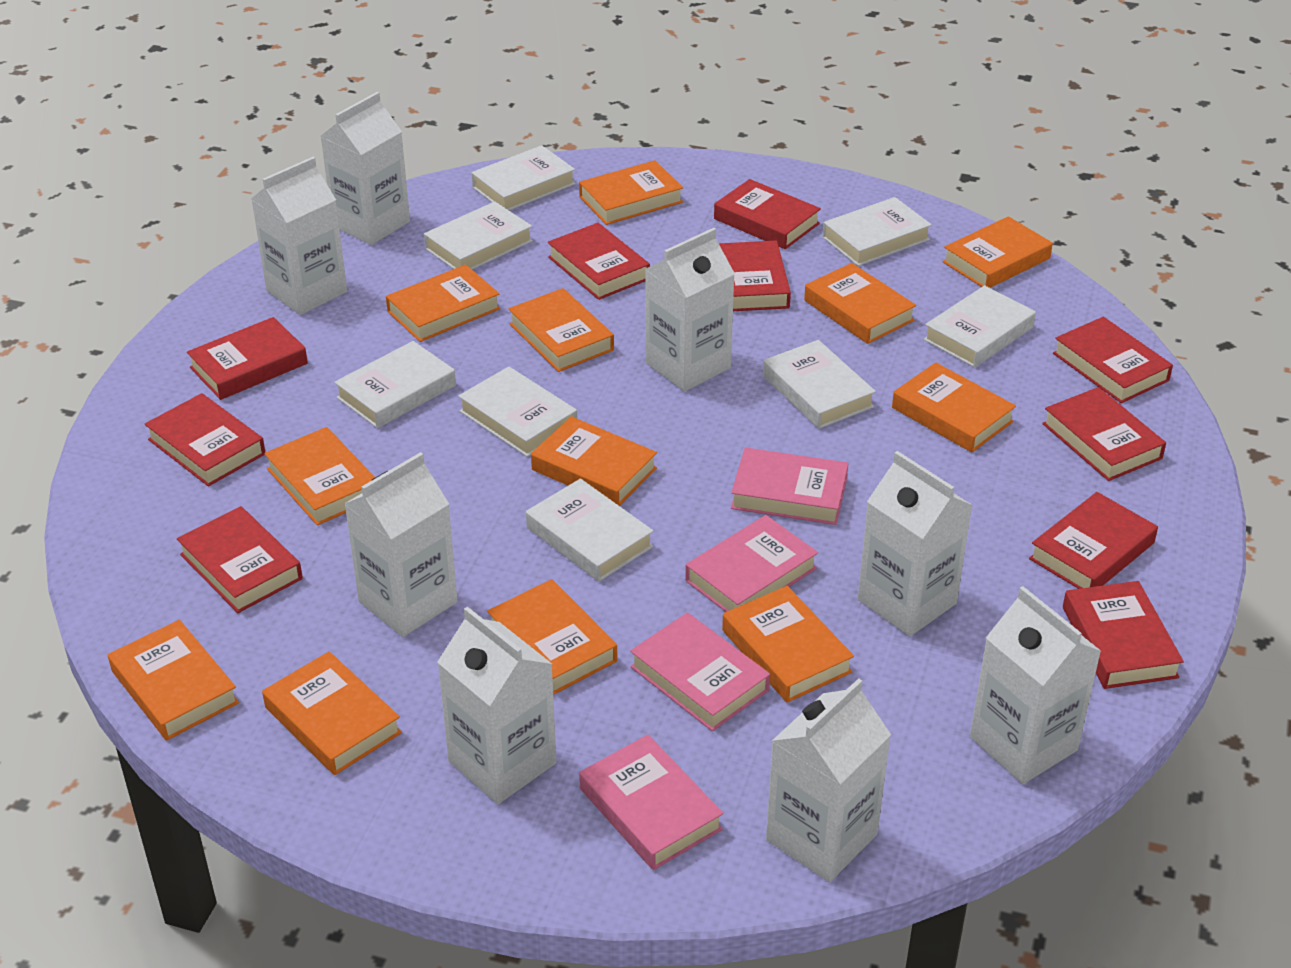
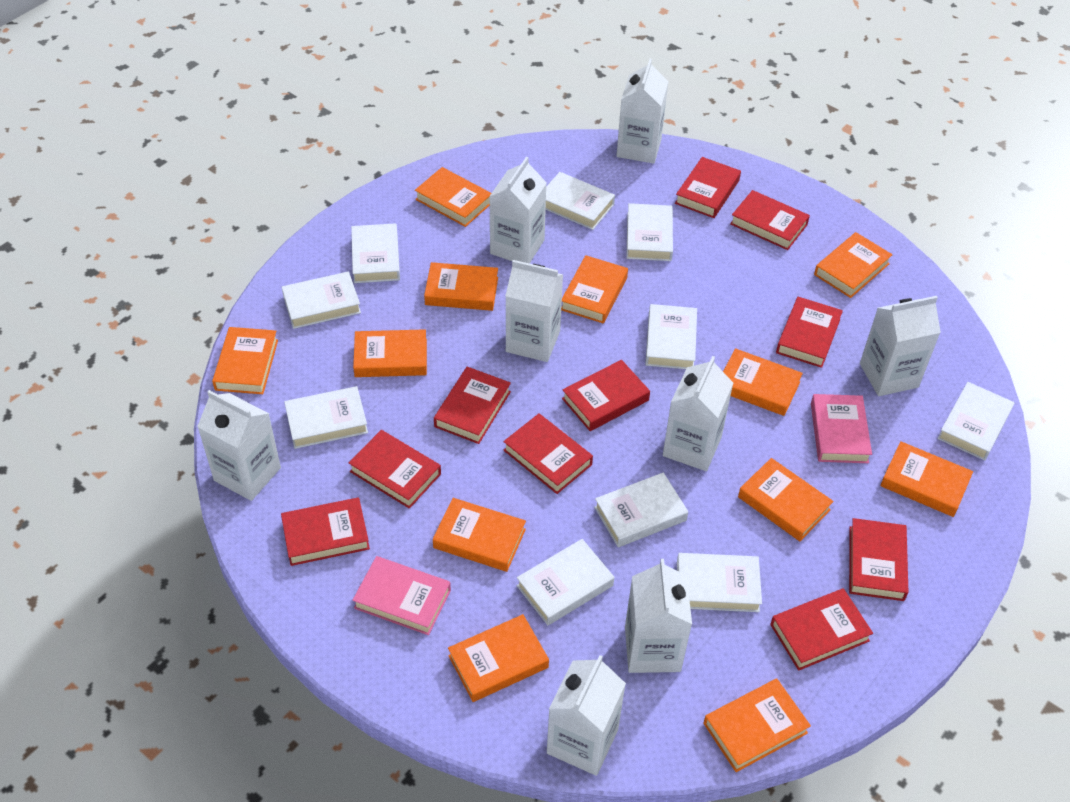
pink book: [579,735,723,870] [630,612,770,731] [685,515,818,612] [731,448,848,525] = 4 -> [353,556,451,635] [811,394,872,463] = 2
white book: [334,341,456,428] [424,201,533,270] [458,366,577,457] [471,145,576,211] [526,478,653,582] [763,340,876,429] [822,197,932,266] [924,285,1036,368] = 8 -> [282,272,361,329] [284,386,368,449] [351,223,400,283] [517,539,614,625] [546,172,615,230] [594,473,688,547] [626,203,673,261] [645,304,697,369] [677,553,762,612] [937,382,1014,461] = 10

